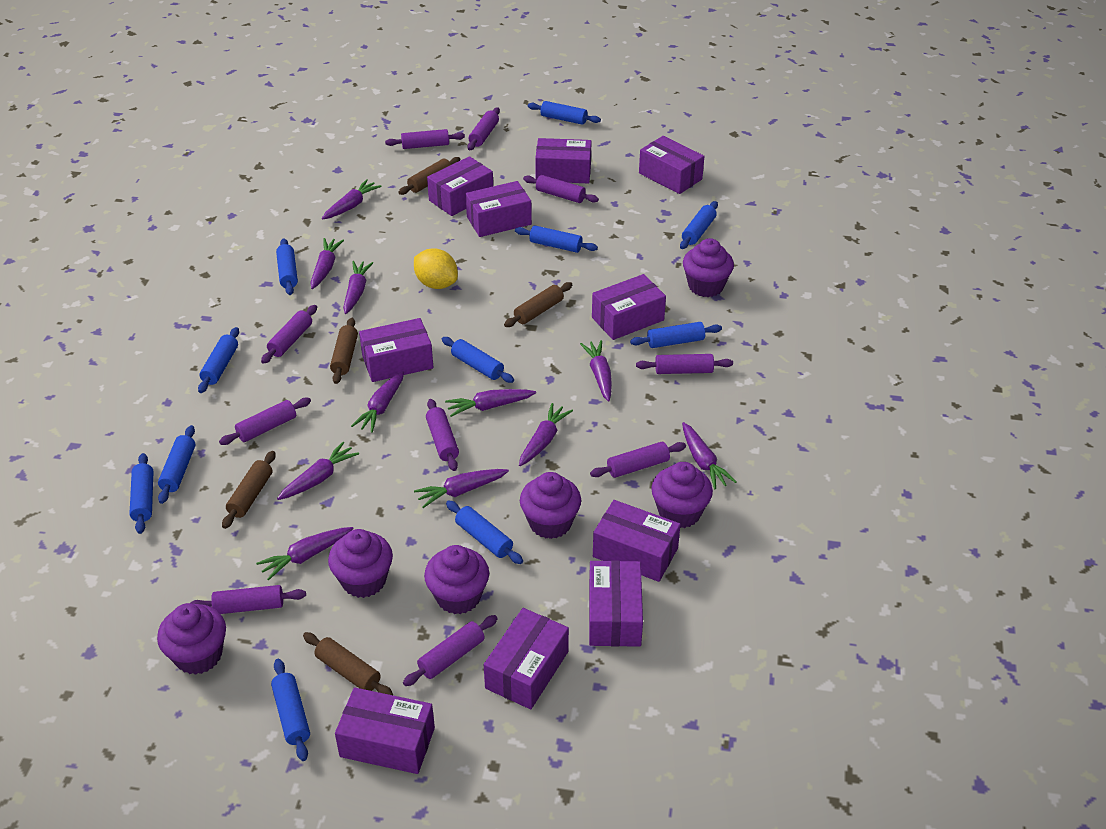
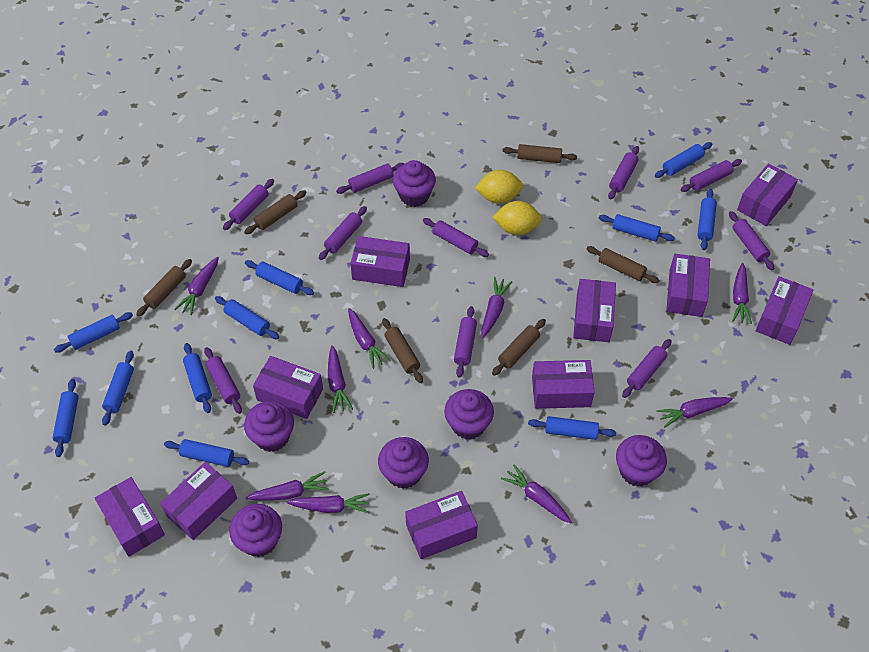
brown rolling pin: [222,451,275,529] [303,632,393,695] [330,318,358,384] [398,157,460,195] [504,282,572,327] = 5 -> [136,259,192,317] [244,190,307,234] [382,318,423,383] [492,319,546,376] [503,144,577,163] [586,246,660,283] = 6
purple carrot: [256,527,354,581] [277,442,359,500] [311,238,344,289] [322,179,381,220] [343,261,373,314] [351,371,404,433] [414,469,509,508] [445,389,536,417] [519,403,573,466] [580,340,612,402] [682,422,737,490] = 11 -> [175,257,219,315] [246,471,329,501] [286,493,370,513] [328,345,353,413] [348,308,391,369] [481,277,512,338] [501,464,572,523] [656,397,733,428] [732,263,752,324] = 9
yellow lemon: [414,248,458,289] = 1 -> [475,170,523,204] [493,201,542,235] = 2

